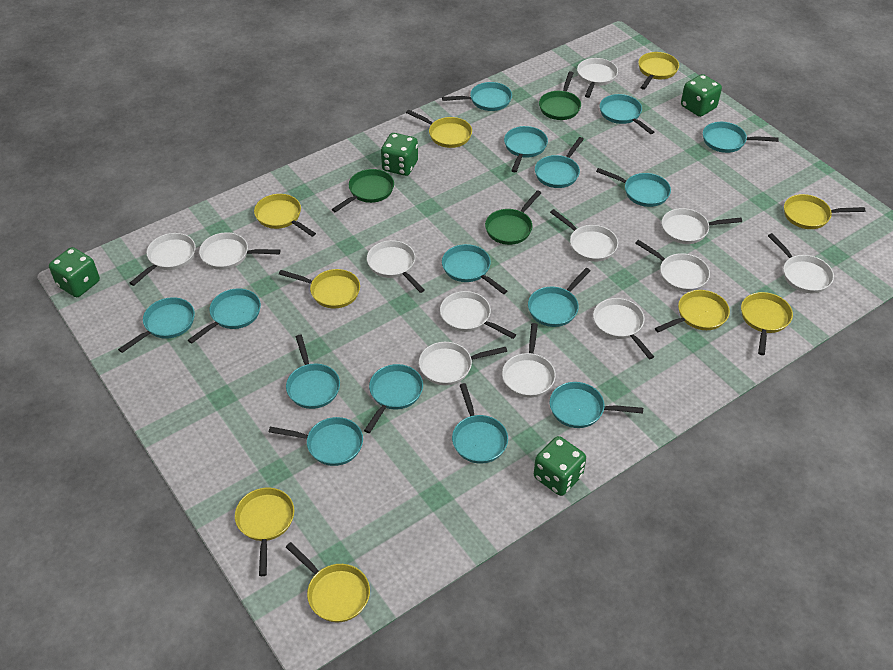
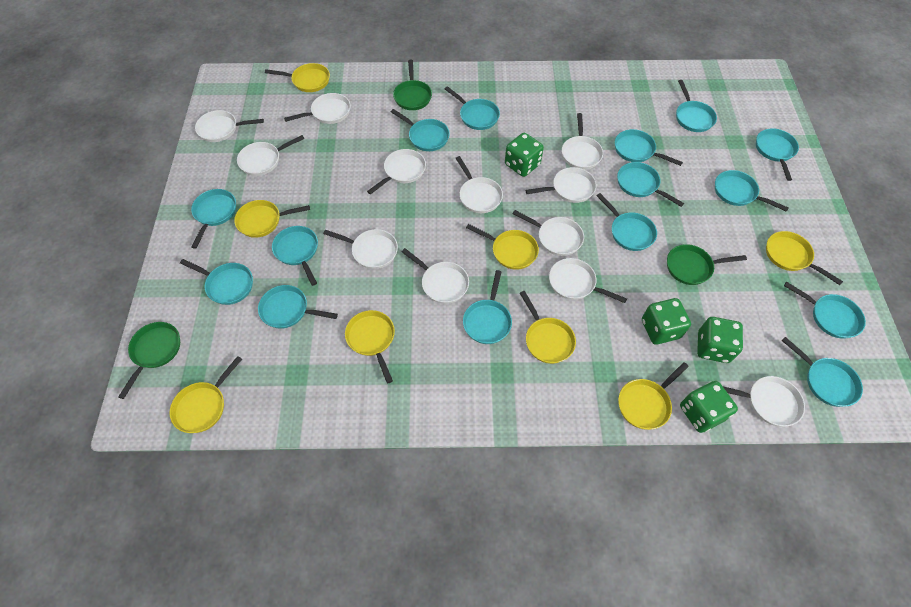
yellow pan: [235,488,294,576] [254,194,316,237] [279,269,360,308] [286,542,370,622] [406,110,472,148] [638,52,679,90] [655,290,730,332] [741,292,793,355] [784,194,865,229] = 9 -> [170,356,242,433] [234,200,310,238] [265,63,330,92] [345,310,395,384] [466,224,539,270] [520,291,576,364] [618,362,689,430] [766,231,843,285] = 8

